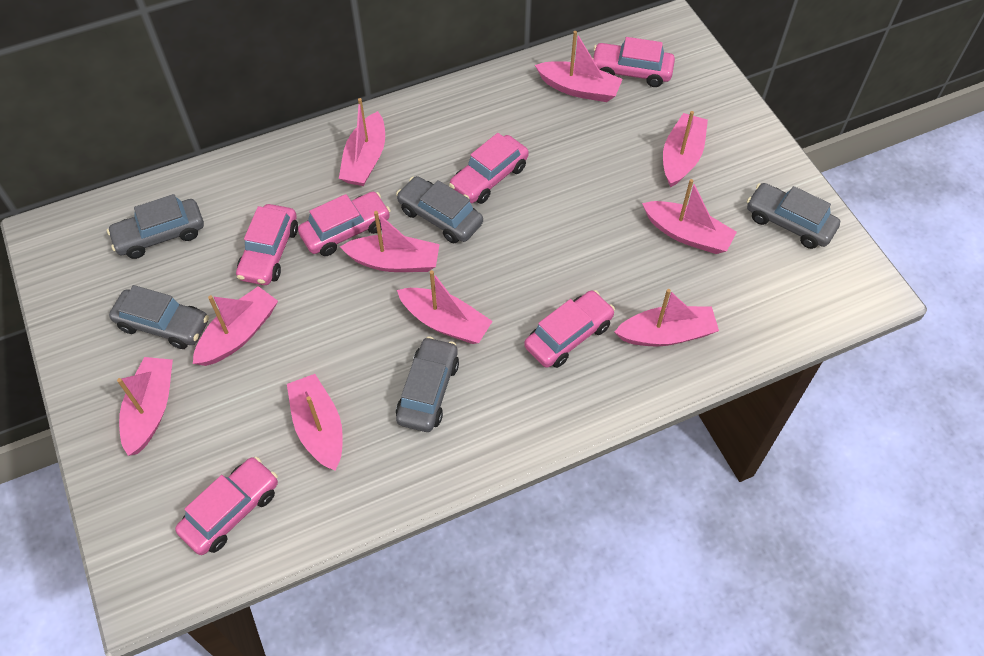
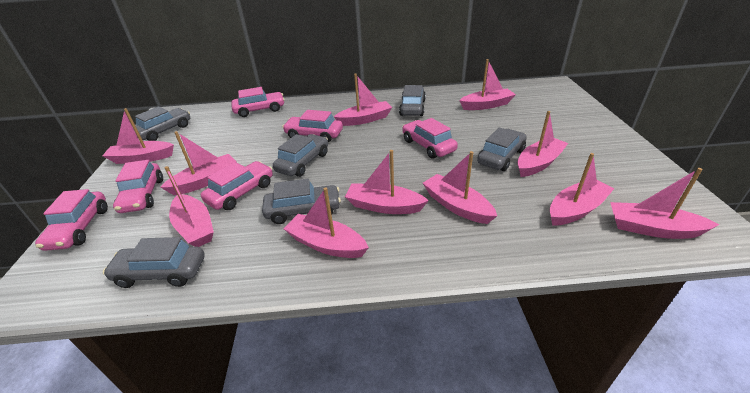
grey car: [107,194,204,259] [109,285,209,349] [396,176,483,244] [396,336,459,432] [747,183,840,249] = 5 -> [103,237,205,288] [135,106,190,141] [262,178,341,224] [273,134,328,177] [399,85,426,116] [477,128,527,171] = 6
pink boat: [117,357,173,456] [193,286,278,366] [287,374,343,471] [339,98,385,186] [340,211,440,272] [397,270,493,344] [535,31,622,102] [614,289,719,346] [642,179,737,254] [663,111,708,188] = 10 -> [103,108,174,164] [161,131,237,195] [165,166,214,247] [284,187,369,258] [334,73,392,126] [345,150,429,214] [423,151,497,224] [459,59,516,110] [518,111,568,177] [550,153,615,226] [610,168,720,239] = 11

